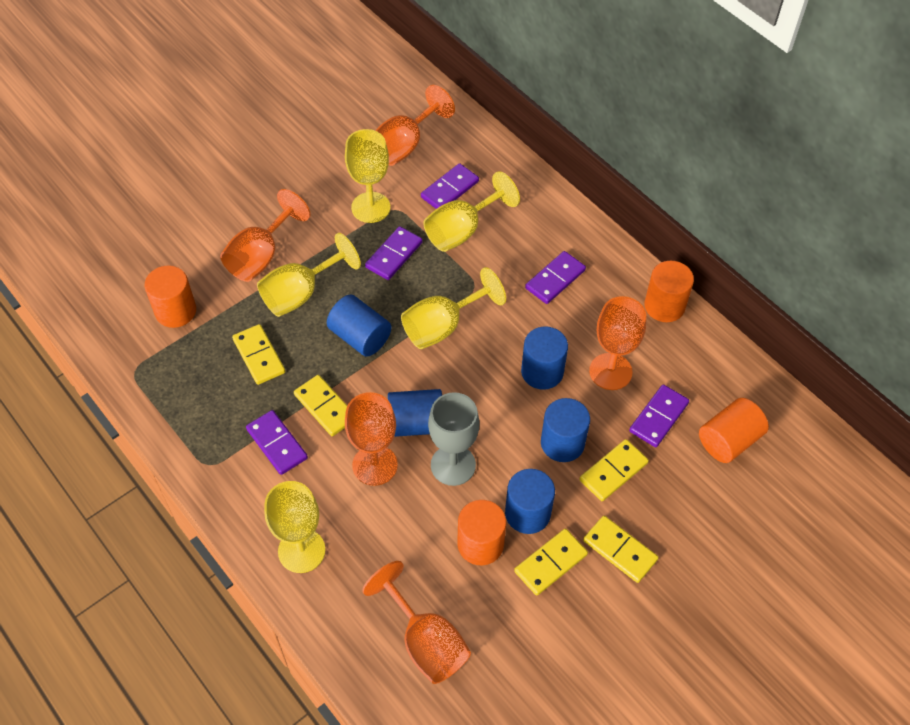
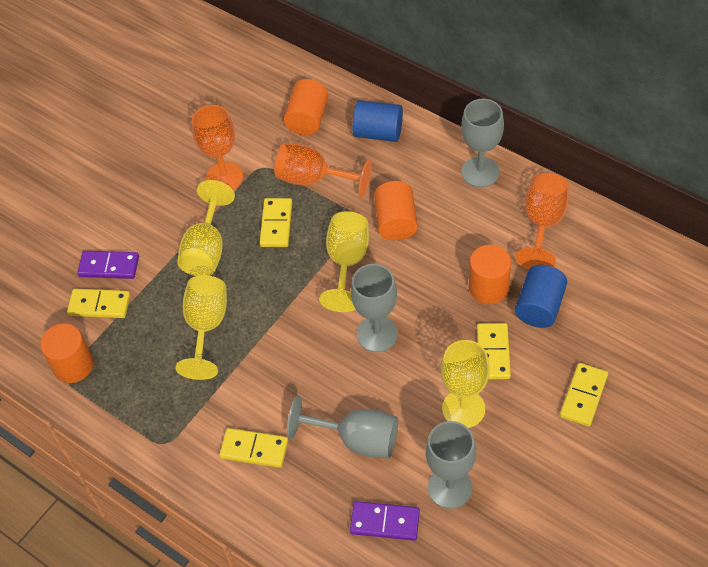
blue cylinder: [327,295,391,357] [388,389,442,437] [505,469,555,534] [521,326,568,390] [541,398,590,462] = 5 -> [352,100,403,142] [515,265,567,328] = 2
grey goblet: [428,392,480,486] = 1 -> [287,396,398,459] [351,264,398,352] [426,421,476,509] [461,99,504,187] = 4
orange goblet: [220,189,311,282] [345,392,398,486] [362,561,471,684] [375,85,455,166] [589,296,646,390] = 5 -> [192,105,243,190] [275,143,372,198] [515,173,569,270] = 3
purple domino: [246,410,308,475] [365,226,422,280] [421,163,479,209] [525,251,586,304] [629,384,689,447] = 5 -> [77,251,139,279] [350,501,420,541] = 2
yellow goblet: [257,233,361,317] [264,481,326,573] [345,129,390,223] [401,267,506,349] [424,171,520,252] = 5 -> [176,275,227,380] [177,180,235,276] [319,211,369,312] [441,340,490,428] = 4

